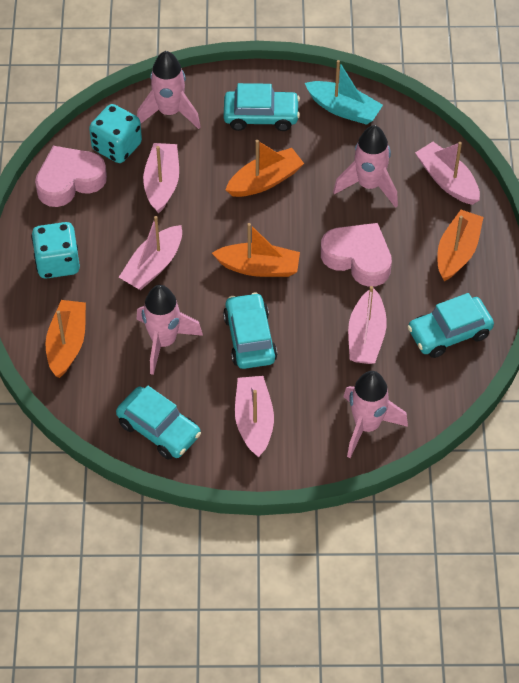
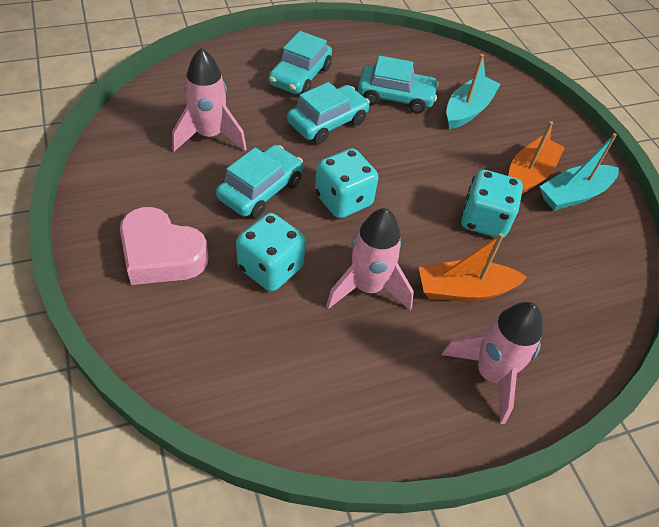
orange boat: [45,300,86,378] [212,223,300,277] [226,140,304,197] [437,210,484,281] = 4 -> [419,233,527,301] [508,121,565,194] = 2
pink boat: [119,216,182,290] [143,143,179,214] [235,376,274,457] [348,286,387,364] [415,142,480,205] = 5 -> none = 0
pink heart: [35,146,107,207] [321,223,392,287] = 2 -> [120,207,209,285] = 1
pink rocket: [137,51,200,129] [137,285,203,375] [333,125,398,208] [344,371,408,458] = 4 -> [172,48,247,151] [326,208,414,310] [441,302,543,424] = 3
turquoise boat: [305,60,383,125] = 1 -> [446,54,501,129] [539,133,619,211] = 2
turquoise dice: [31,222,80,279] [89,104,142,163] = 2 -> [236,213,306,291] [315,148,378,218] [461,170,523,238] = 3

